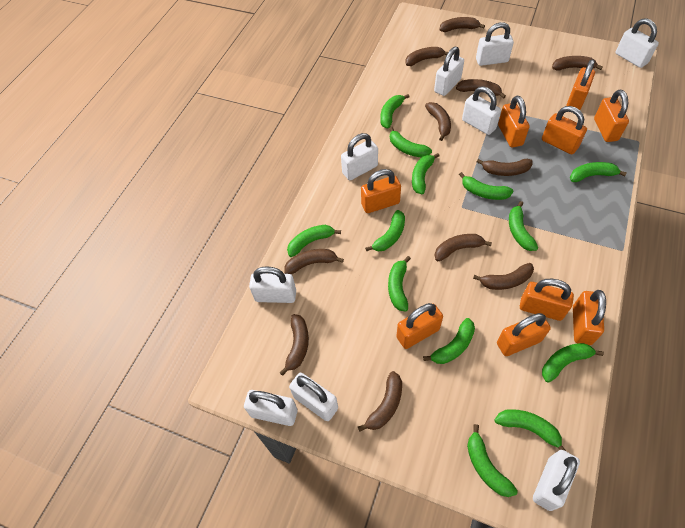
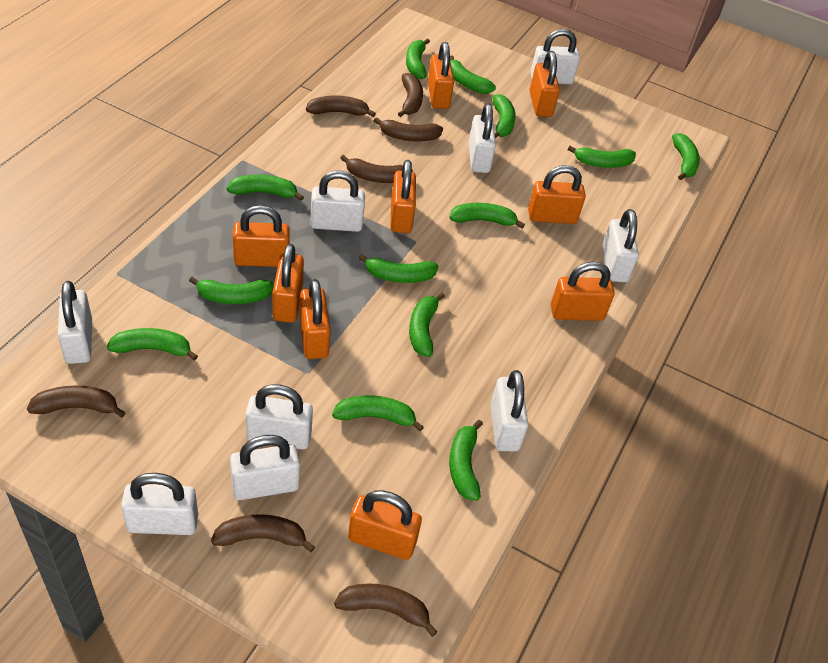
brown banana: [279,314,309,376] [285,249,344,274] [358,371,402,432] [405,47,448,66] [425,102,451,141] [434,234,492,261] [440,17,485,32] [456,79,506,98] [473,263,534,290] [477,159,533,176] [552,56,603,71] = 11 -> [27,386,126,418] [211,514,315,552] [306,96,376,117] [334,584,437,637] [340,155,413,183] [374,117,443,142] [398,73,423,117] = 7

